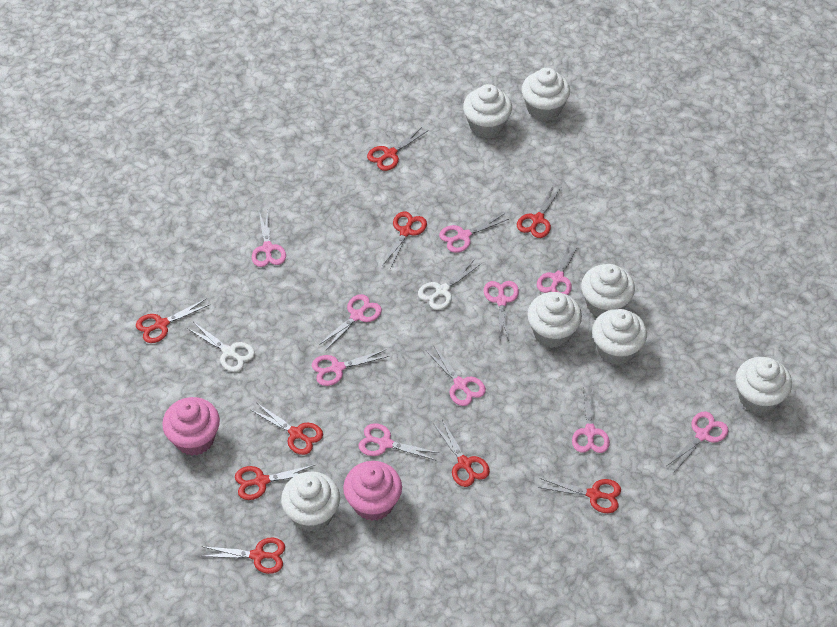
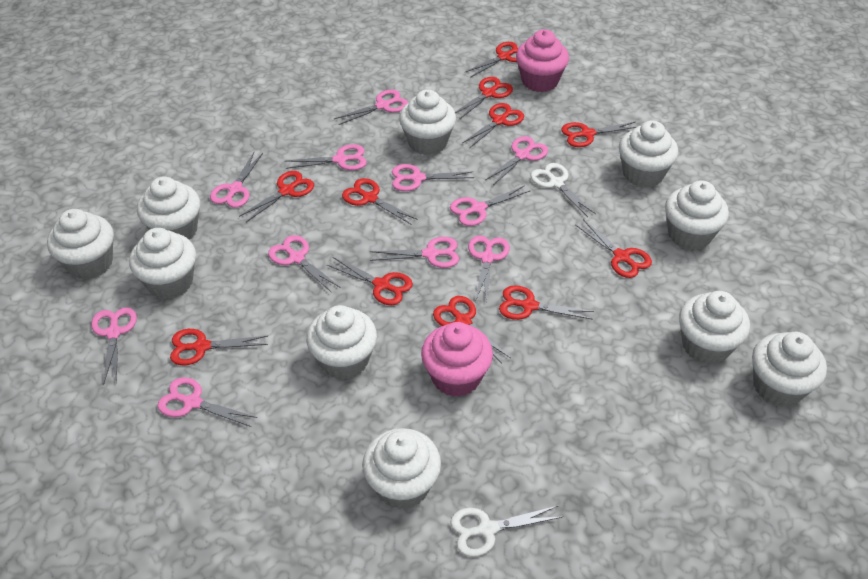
pink scissors: [252,209,286,267] [312,349,389,386] [319,294,382,350] [359,423,439,461] [426,345,486,406] [439,213,509,253] [484,281,519,341] [537,240,579,295] [572,385,610,453] [668,412,728,472] = 10 -> [91,307,137,385] [157,377,258,427] [210,152,263,208] [268,235,340,293] [285,144,367,170] [334,89,408,125] [370,237,459,268] [392,164,474,191] [450,185,530,226] [468,236,510,304] [485,136,548,185] = 11
red scissors: [136,299,210,343] [200,537,285,574] [235,465,314,500] [251,403,323,455] [367,127,427,171] [382,212,427,268] [433,420,490,487] [517,184,562,238] [538,478,621,513] = 9 -> [170,329,268,365] [239,171,314,222] [327,257,413,305] [342,178,418,225] [433,296,511,363] [455,77,513,120] [462,103,524,148] [464,42,518,78] [499,285,594,320] [561,121,638,147] [576,219,652,278] = 11
white cupcake: [281,471,340,532] [463,84,512,138] [522,68,570,121] [527,292,582,348] [581,264,635,318] [592,309,647,365] [736,357,792,414] = 7 -> [47,209,114,279] [129,228,196,299] [137,176,200,239] [306,305,377,380] [362,428,441,509] [399,89,456,155] [619,120,678,188] [665,180,729,250] [679,291,750,365] [752,332,827,407] = 10

